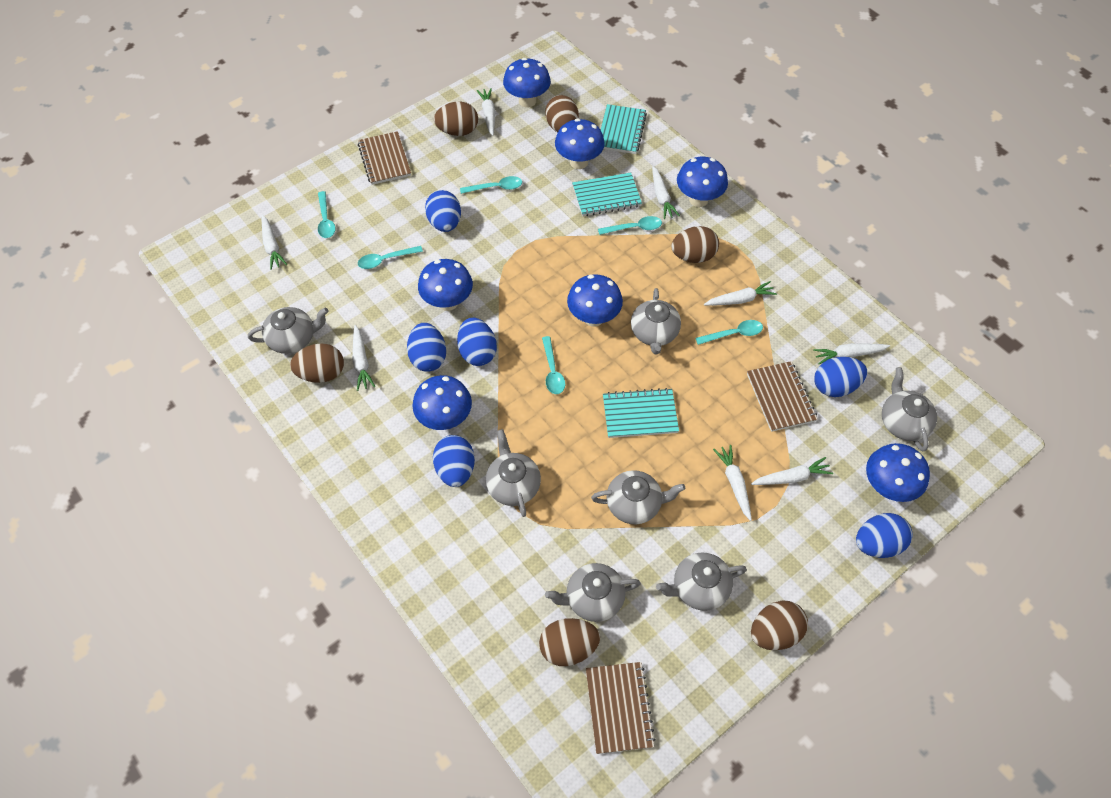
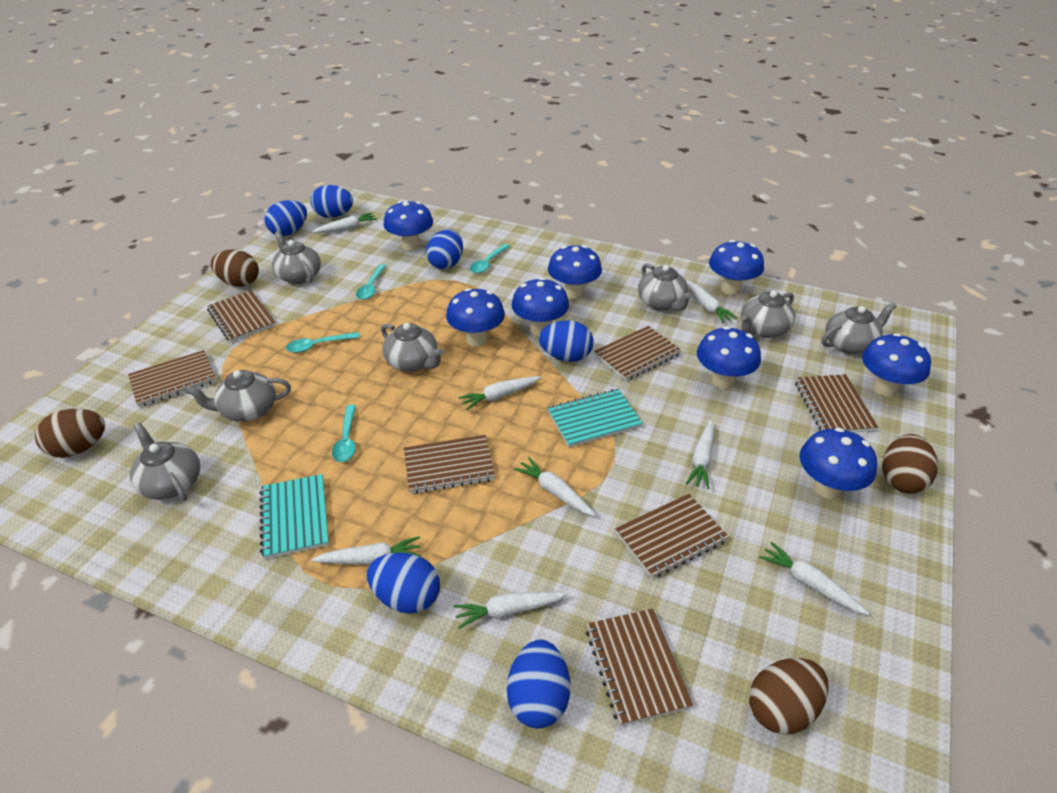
blue mushroom: [412,375,472,430] [418,259,473,311] [503,58,551,107] [555,119,605,169] [567,274,623,327] [677,157,728,207] [866,443,930,502] = 7 -> [383,201,433,251] [446,288,505,346] [512,277,569,336] [548,245,602,299] [697,326,761,389] [709,240,764,295] [800,428,877,499] [862,333,931,397] = 8
brown egg: [290,343,344,383] [434,102,478,136] [539,618,600,666] [545,95,579,132] [671,226,719,263] [751,600,808,650] = 6 -> [35,409,105,458] [211,249,259,287] [749,658,829,735] [882,434,938,494] = 4
brown notebook: [358,131,411,185] [586,662,656,754] [747,361,818,432] = 3 -> [128,350,216,407] [207,290,276,342] [404,435,495,494] [586,608,693,726] [594,326,682,381] [615,494,729,579] [795,374,878,433] = 7
turquoise notebook: [572,173,642,216] [601,104,647,154] [603,388,679,438] = 3 -> [260,474,329,559] [548,389,643,447] = 2
turquoise spoon: [318,191,335,238] [358,246,423,269] [460,176,522,194] [542,336,565,394] [598,216,662,235] [696,320,763,345] = 6 -> [286,332,360,353] [332,405,356,462] [356,264,386,300] [470,244,510,274] = 4

